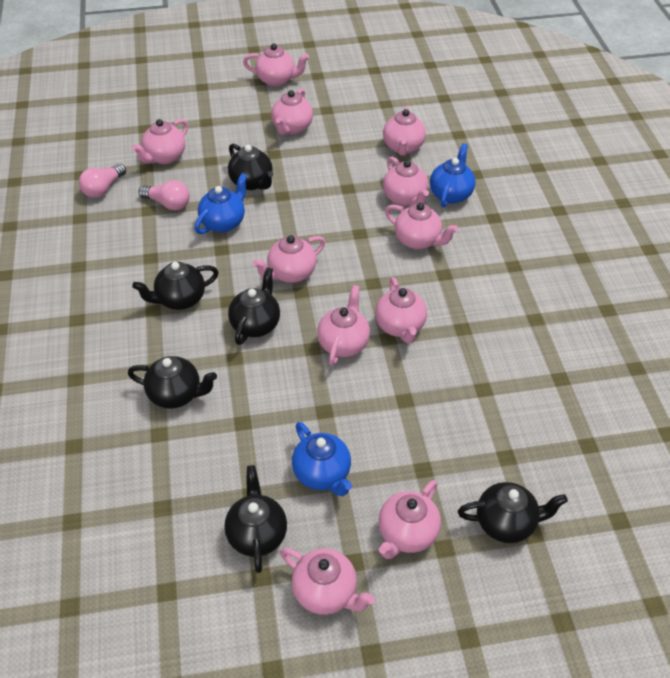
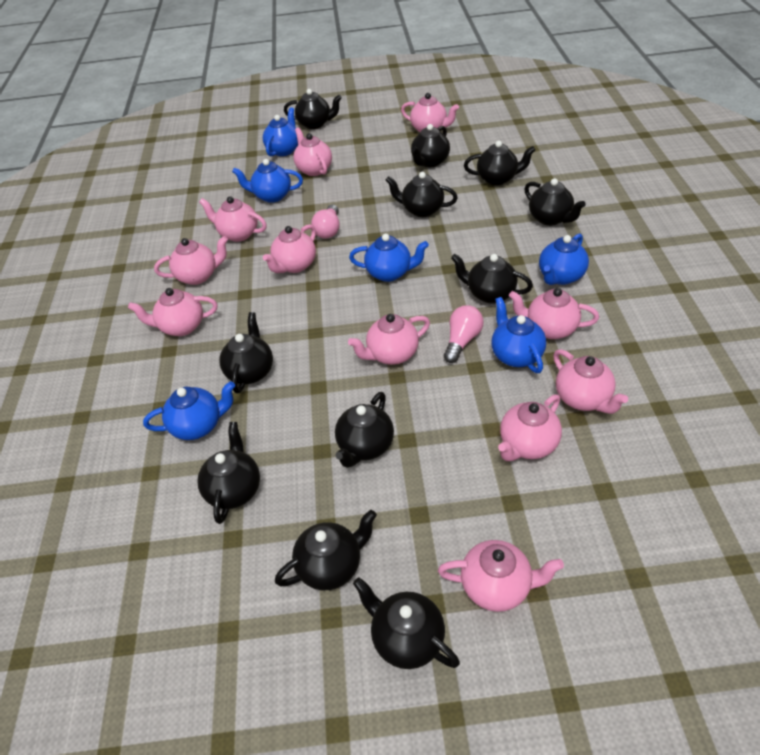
black teapot: [128,356,217,409] [132,262,219,310] [224,465,287,573] [228,144,273,190] [228,267,280,345] [458,482,568,543] = 6 -> [197,422,260,524] [219,312,273,393] [275,510,377,590] [284,89,342,129] [335,392,394,468] [353,577,460,669] [385,172,458,217] [411,124,450,167] [451,254,533,304] [464,141,535,186] [524,178,586,226] = 11
blue teapot: [195,173,247,234] [292,422,352,496] [430,143,475,207] = 3 -> [143,381,235,440] [232,159,303,203] [263,107,298,156] [349,234,429,282] [491,297,546,373] [539,233,589,285] = 6

